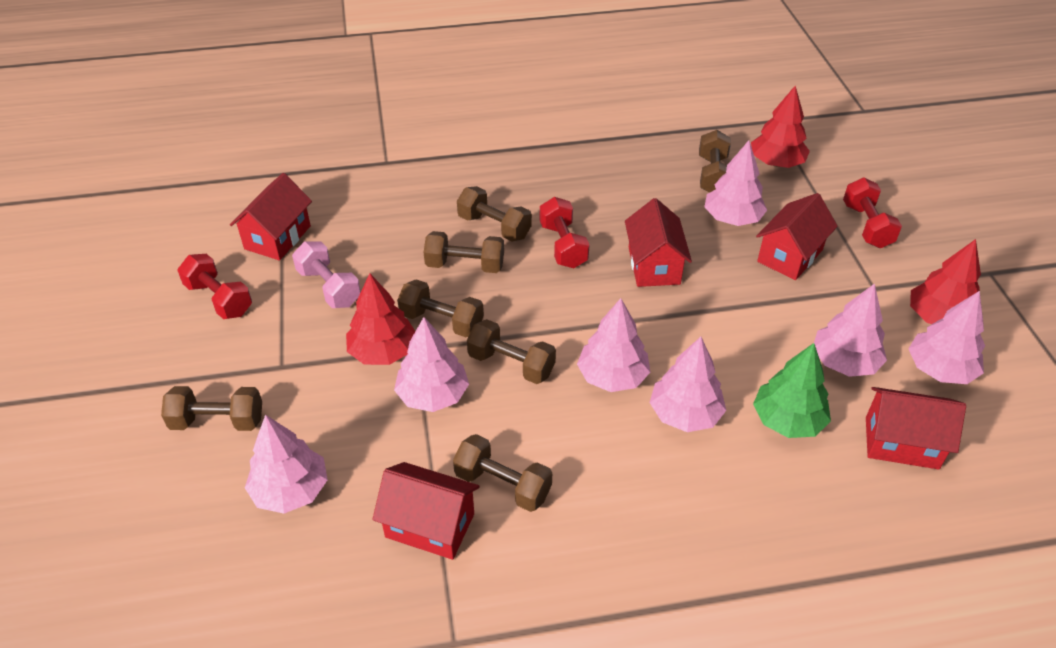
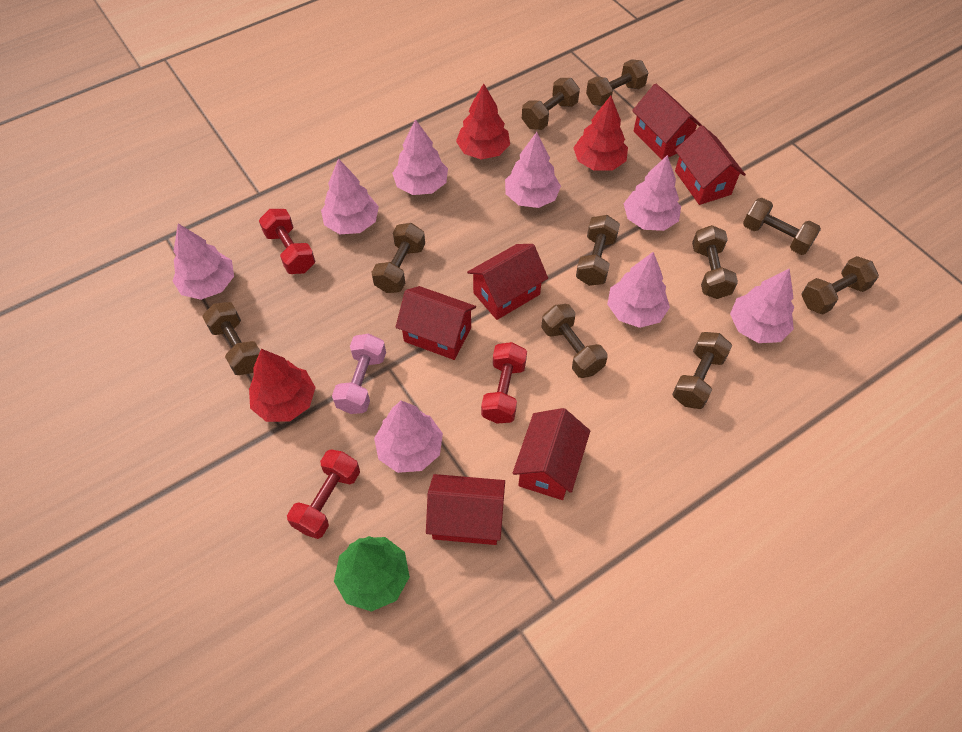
brown dumbbell: [161,386,262,431] [397,279,484,337] [424,231,504,273] [453,434,552,512] [457,186,532,242] [467,319,556,384] [699,130,731,193] = 7 -> [202,302,260,375] [371,223,425,293] [522,78,580,130] [541,304,608,378] [576,215,620,286] [586,59,649,107] [672,332,732,409] [692,225,738,299] [743,198,821,255] [801,256,879,315] = 10
pink tree: [245,415,328,514] [394,317,469,412] [577,298,650,392] [649,337,726,432] [704,140,767,226] [814,283,887,377] [908,291,985,384] = 7 -> [173,223,234,300] [321,159,379,234] [374,400,443,473] [392,119,448,195] [505,132,561,208] [607,252,670,328] [624,155,681,231] [730,269,794,343] = 8
red house: [230,173,312,261] [372,462,480,560] [625,198,692,287] [756,193,838,280] [866,387,966,469] = 5 -> [395,286,476,360] [426,474,505,545] [467,244,548,320] [512,408,590,500] [632,84,702,160] [675,125,746,205] = 6

